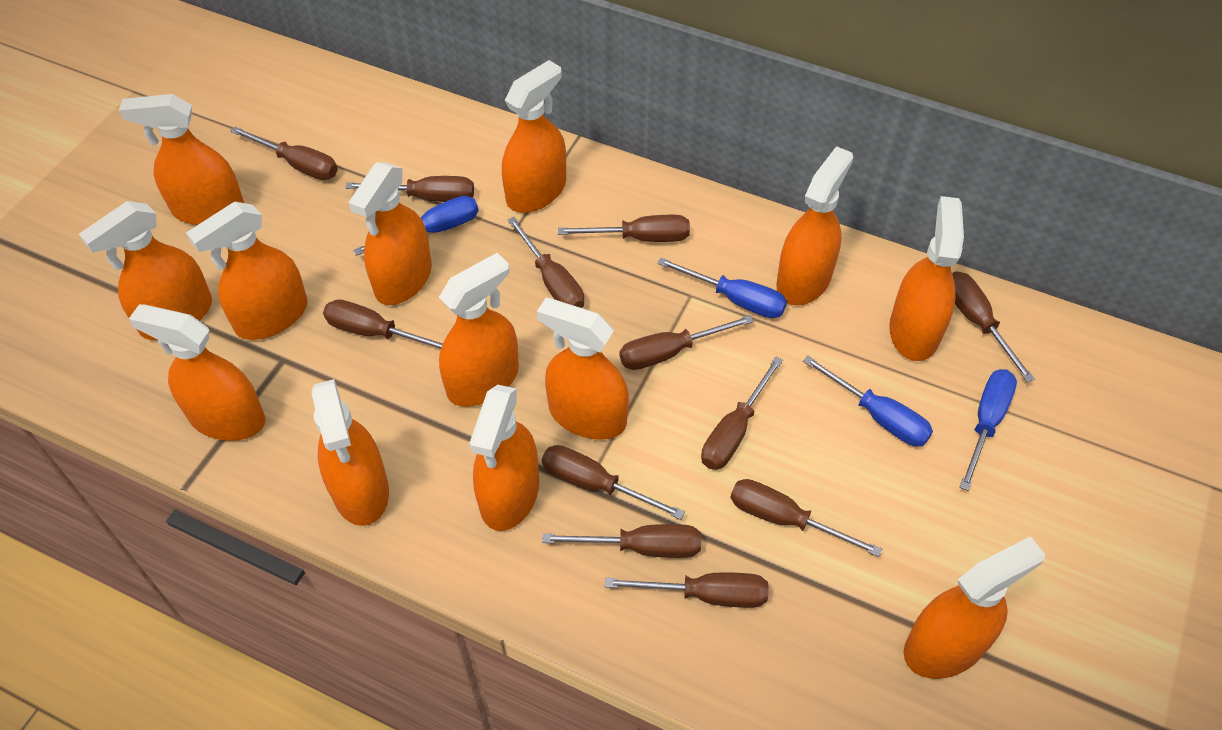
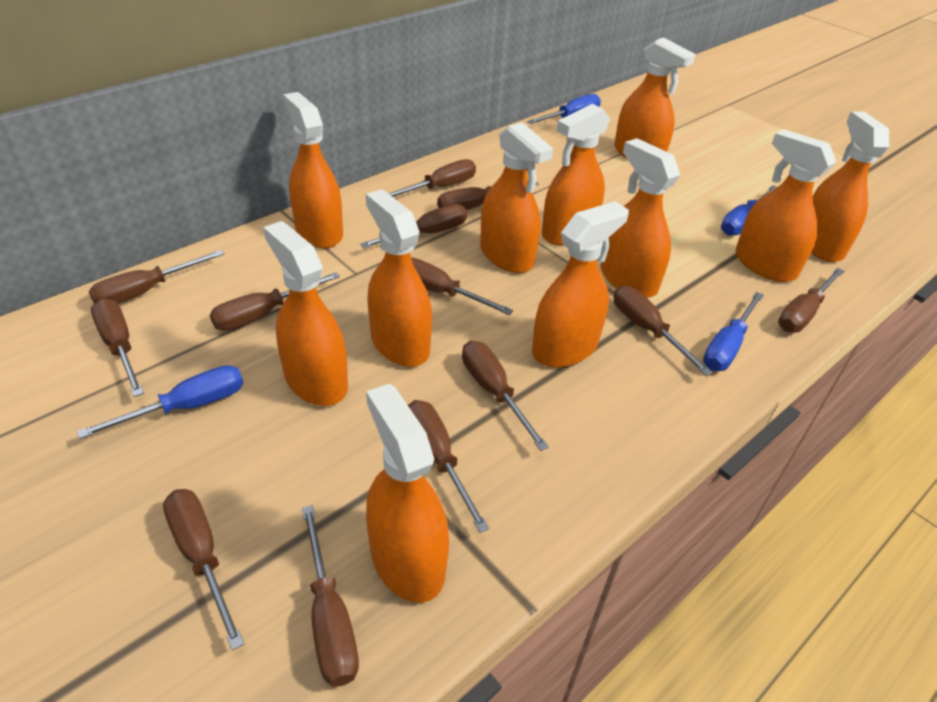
brown screwdriver: [231,127,338,180] [323,299,443,349] [345,176,474,202] [507,217,584,308] [542,445,685,520] [542,524,701,558] [558,215,690,242] [605,572,769,608] [620,315,754,370] [701,356,783,470] [731,479,882,557] [952,271,1035,383] = 12 -> [89,250,224,304] [91,299,144,397] [163,489,244,650] [210,272,340,331] [302,505,359,687] [360,204,467,248] [388,159,476,197] [408,400,489,533] [411,257,513,315] [437,181,539,210] [462,341,549,451] [613,285,712,376] [778,268,844,333] = 13
orange spray bottle: [79,201,212,340] [119,94,244,225] [129,304,265,441] [186,201,307,340] [311,379,389,526] [349,162,432,305] [439,253,519,407] [469,385,539,531] [502,60,566,213] [537,298,629,440] [776,146,853,306] [889,196,964,361] [904,536,1045,679] = 13 -> [263,221,348,406] [283,92,343,248] [366,189,432,367] [366,384,449,603] [480,122,553,273] [532,201,629,367] [542,104,610,246] [601,138,680,298] [614,38,696,158] [735,129,836,282] [811,111,889,262] = 11

